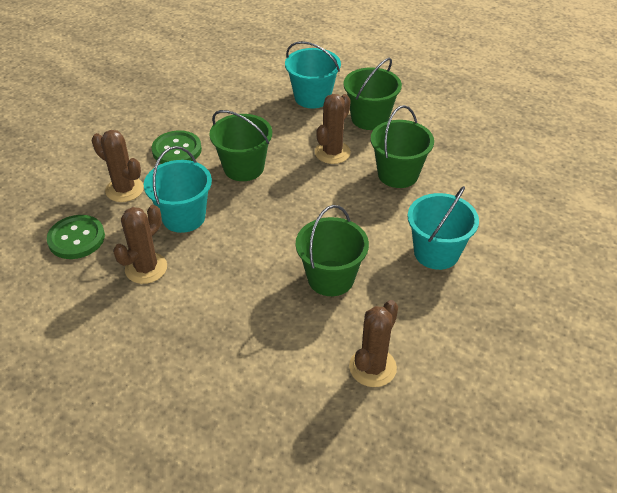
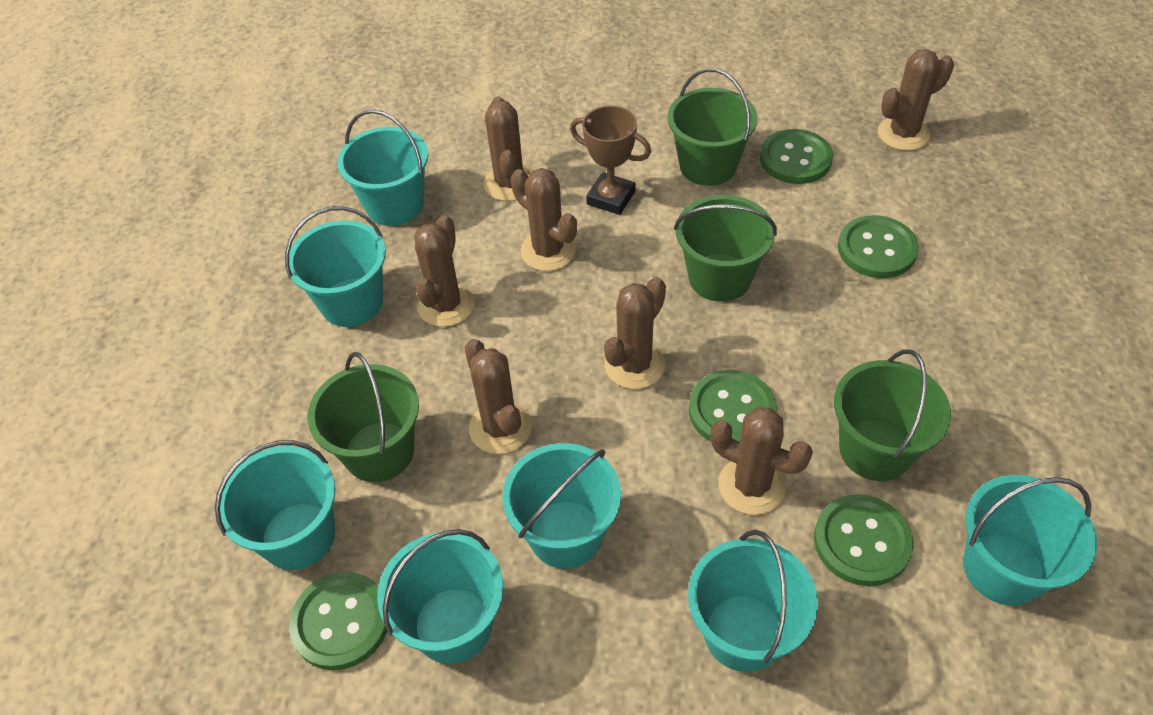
brown cactus: [91,130,144,202] [113,205,167,284] [315,94,351,164] [349,300,398,387] = 4 -> [414,215,475,327] [465,339,532,454] [484,96,532,201] [511,168,577,271] [604,277,666,389] [710,407,813,515] [878,49,954,151] = 7
brown trophy: none = 0 -> [570,105,651,215] = 1
green button: [47,215,105,259] [152,130,202,164] = 2 -> [289,572,387,670] [689,370,777,442] [760,129,833,184] [814,494,913,586] [838,215,919,278] = 5
turquoise bucket: [144,146,212,233] [285,41,341,108] [408,186,479,270] = 3 -> [215,440,336,570] [285,206,386,327] [337,109,428,226] [377,529,503,664] [502,443,621,569] [688,530,818,672] [963,475,1097,606] = 7

